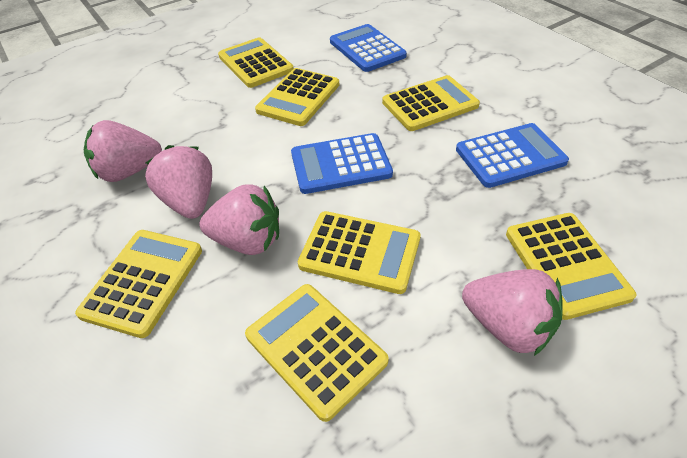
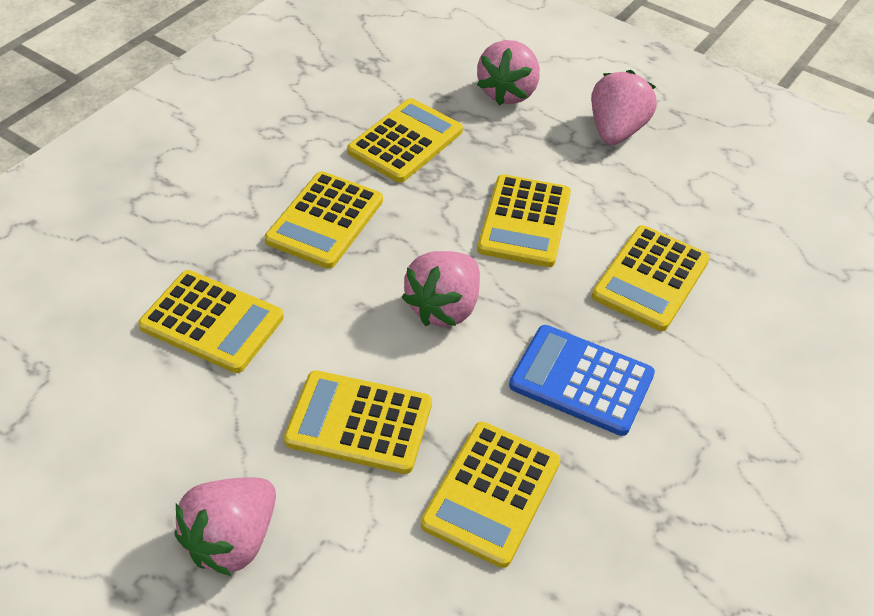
blue calculator: [291,133,393,194] [330,24,407,72] [456,123,569,188] = 3 -> [509,325,655,436] = 1

